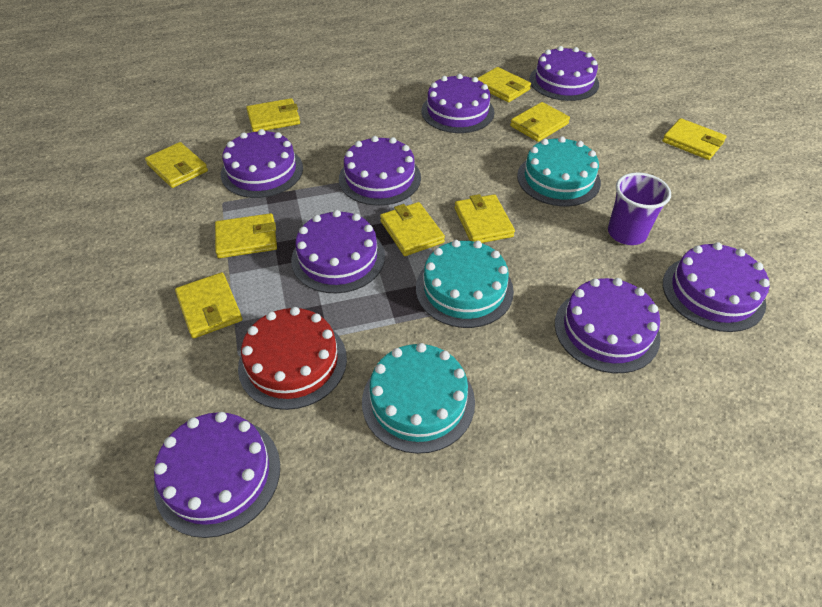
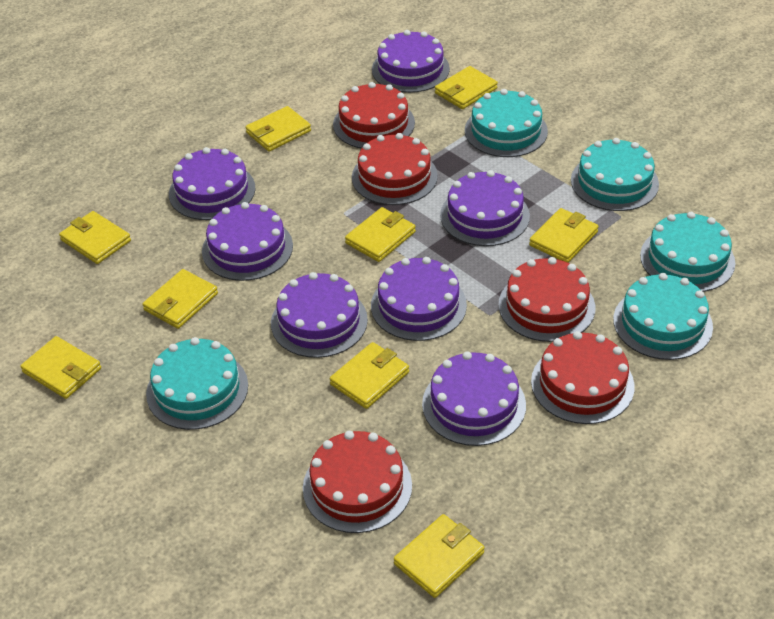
purple cake: [154,412,280,538] [221,129,303,198] [291,210,385,293] [339,136,421,206] [421,74,495,133] [529,46,599,101] [555,278,661,373] [663,242,770,332] = 8 -> [169,147,255,220] [202,202,293,281] [271,272,368,358] [371,257,467,341] [372,30,450,93] [422,351,526,446] [440,170,530,246] = 7
purple cup: [608,172,671,245] = 1 -> none = 0
red cake: [238,307,347,410] = 1 -> [303,431,412,533] [333,82,415,149] [352,133,438,205] [499,257,595,342] [531,331,634,424] = 5
turquoise cake: [362,343,475,454] [416,240,514,328] [517,136,601,206] = 3 -> [146,337,248,430] [465,89,548,157] [571,138,659,211] [613,273,713,360] [640,212,735,292] = 5

